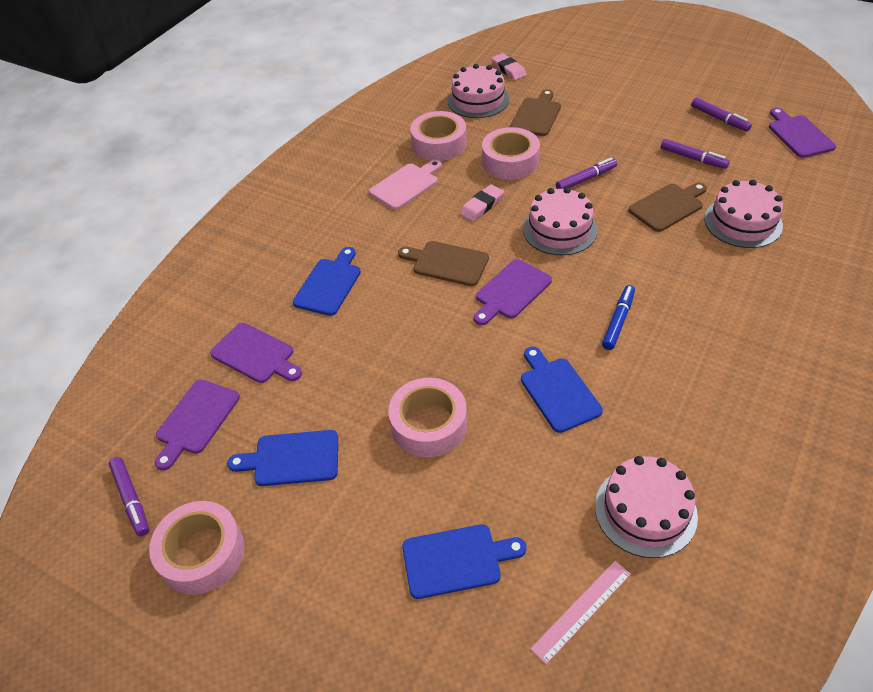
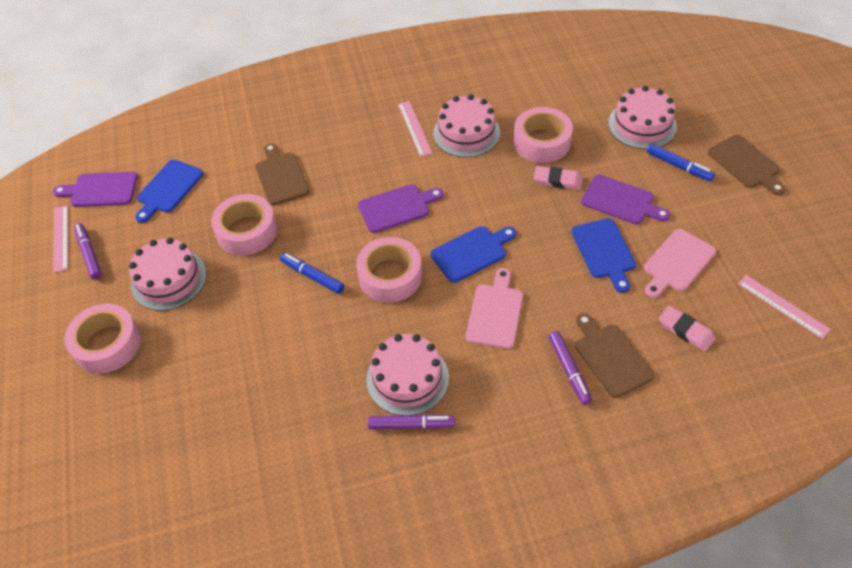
blue cutting board: [227,430,338,486] [293,247,361,316] [402,524,527,599] [521,347,603,433] = 4 -> [135,160,203,223] [431,226,516,283] [571,218,636,293] = 3
blue marker: [602,285,635,350] = 1 -> [280,253,344,294] [647,144,715,181] = 2
pink cutting board: [369,160,442,210] = 1 -> [466,268,523,349] [644,229,716,298] = 2
pink ruler: [530,561,631,664] = 1 -> [53,205,68,273] [398,101,432,157] [738,275,831,339] = 3
purple cutting board: [155,380,240,471] [210,323,302,383] [474,259,552,325] [769,107,836,158] = 4 -> [53,172,138,207] [358,184,443,233] [581,175,670,224] = 3
purple marker: [109,457,149,537] [556,158,617,189] [661,139,730,169] [691,98,752,132] = 4 -> [74,223,102,280] [368,414,455,429] [548,331,592,405] = 3

